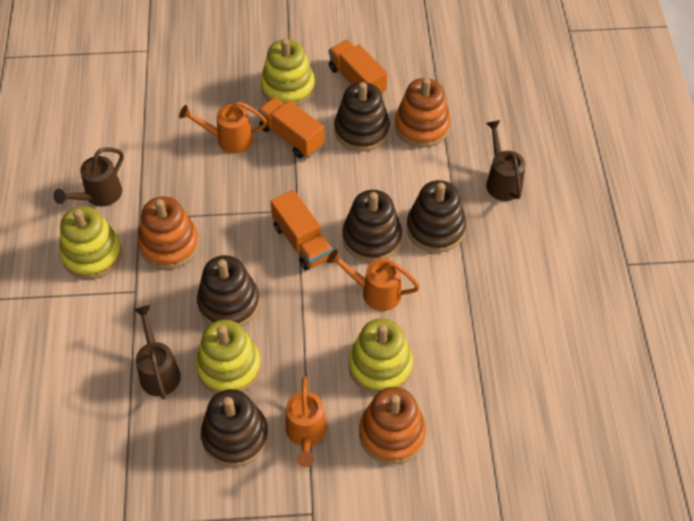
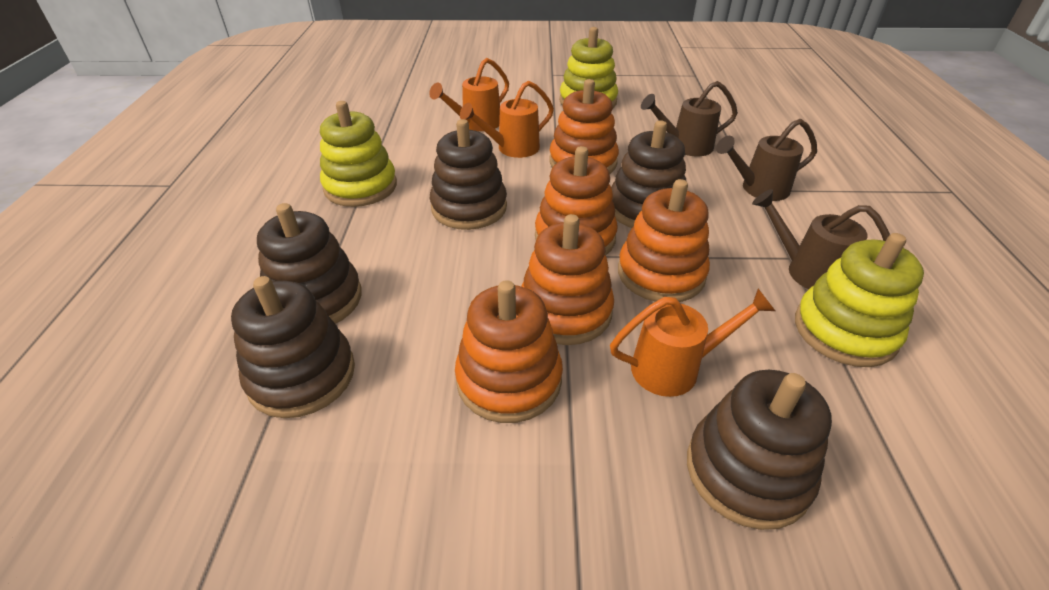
orange stacking toy: [138,196,199,269] [359,387,426,464] [395,78,451,147] = 3 -> [455,280,563,423] [521,214,614,345] [535,146,618,256] [549,79,619,174] [618,179,710,302] = 5
orange truck: [258,97,325,158] [270,190,332,270] [329,40,387,95] = 3 -> none = 0
yellow stacking toy: [59,206,122,279] [196,320,261,394] [261,38,315,106] [348,318,413,394] = 4 -> [320,101,397,207] [559,27,618,108] [795,233,924,367] = 3

